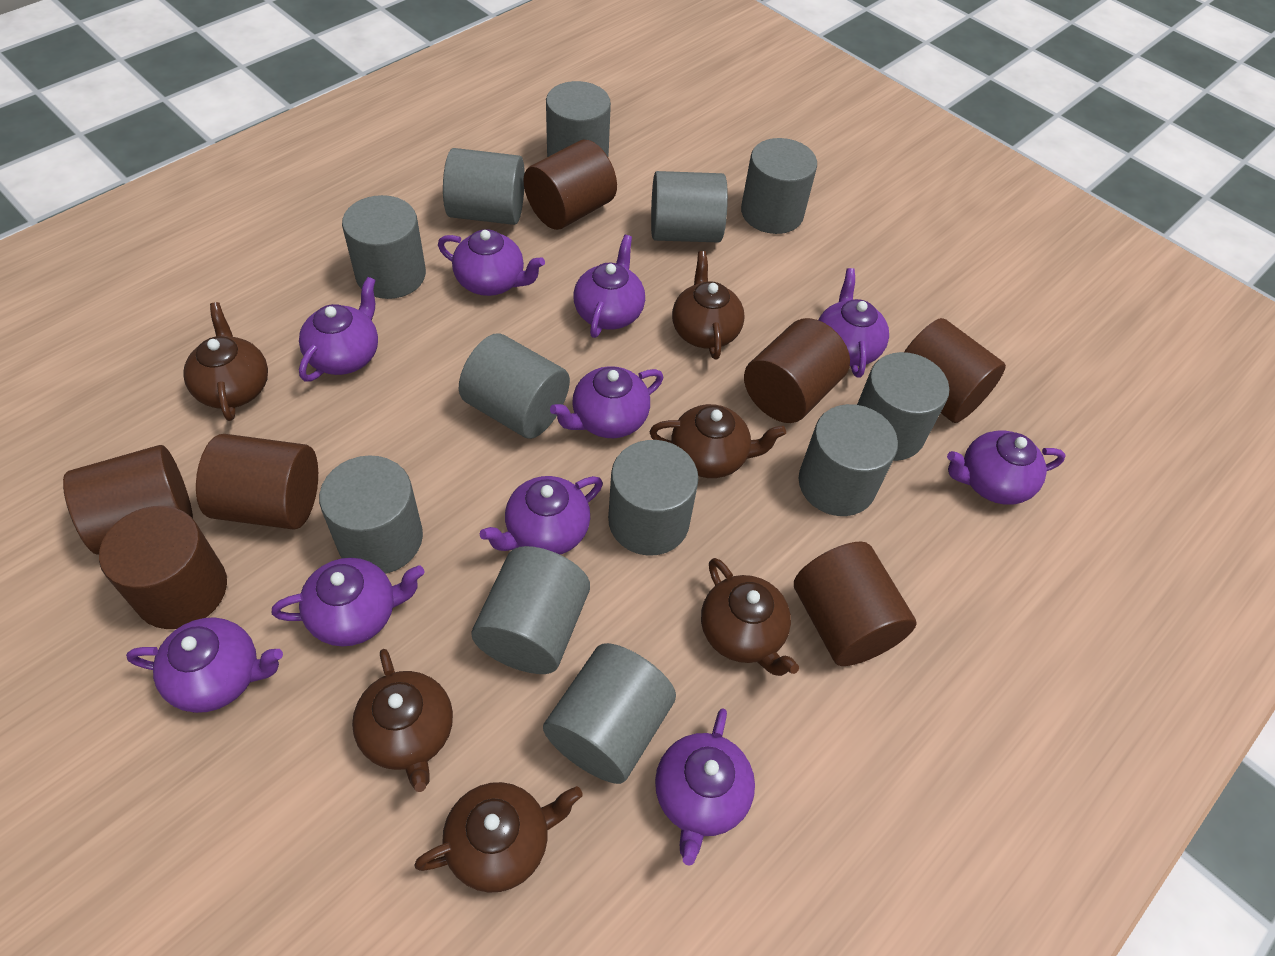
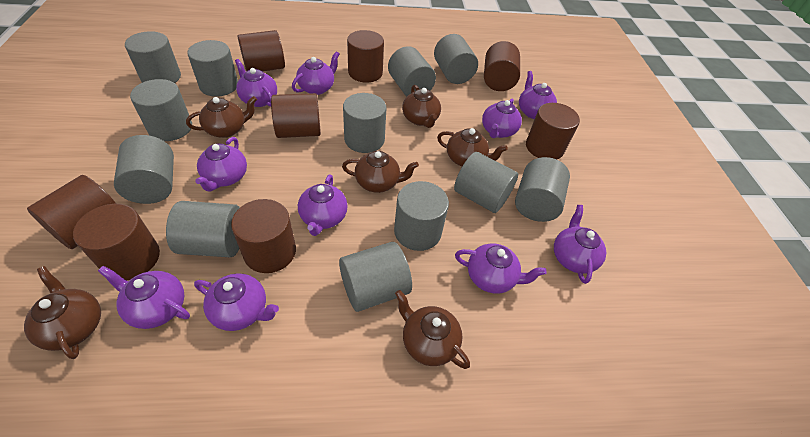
brown cylinder: [63,445,193,555] [99,506,227,629] [196,434,318,530] [523,140,617,230] [744,318,850,423] [794,542,917,666] [904,318,1006,423] = 7 -> [27,175,116,249] [73,204,160,281] [231,199,296,273] [238,30,285,72] [271,93,321,138] [347,30,384,83] [484,41,520,91] [526,103,580,159] = 8

